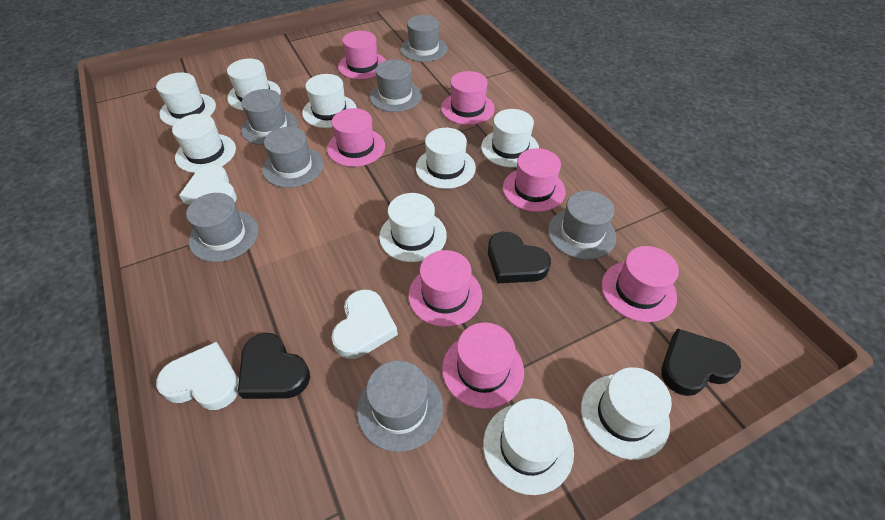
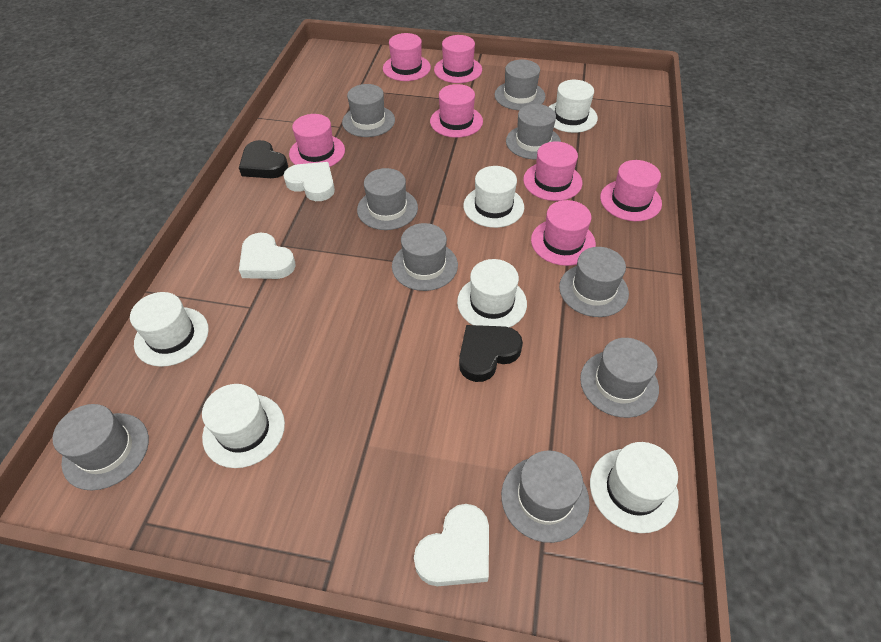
black heart: [238,333,310,399] [488,232,551,283] [661,328,741,396] = 3 -> [239,140,288,178] [459,325,523,382] = 2
grey hat: [186,193,259,262] [241,89,298,145] [262,127,323,188] [357,360,443,452] [370,60,422,112] [400,15,447,62] [548,191,616,260] = 7 -> [52,404,149,490] [342,84,395,137] [357,168,418,230] [392,223,458,291] [495,60,546,110] [501,451,590,543] [506,104,561,160] [559,247,629,317] [580,338,659,418] = 9
white hat: [156,73,216,126] [172,114,236,173] [227,59,281,111] [302,74,357,128] [379,193,447,262] [416,128,476,189] [481,109,539,168] [483,398,574,495] [581,367,672,460] = 9 -> [130,292,209,367] [202,384,285,468] [457,259,527,328] [463,166,524,228] [549,80,598,133] [590,442,679,533] = 6

